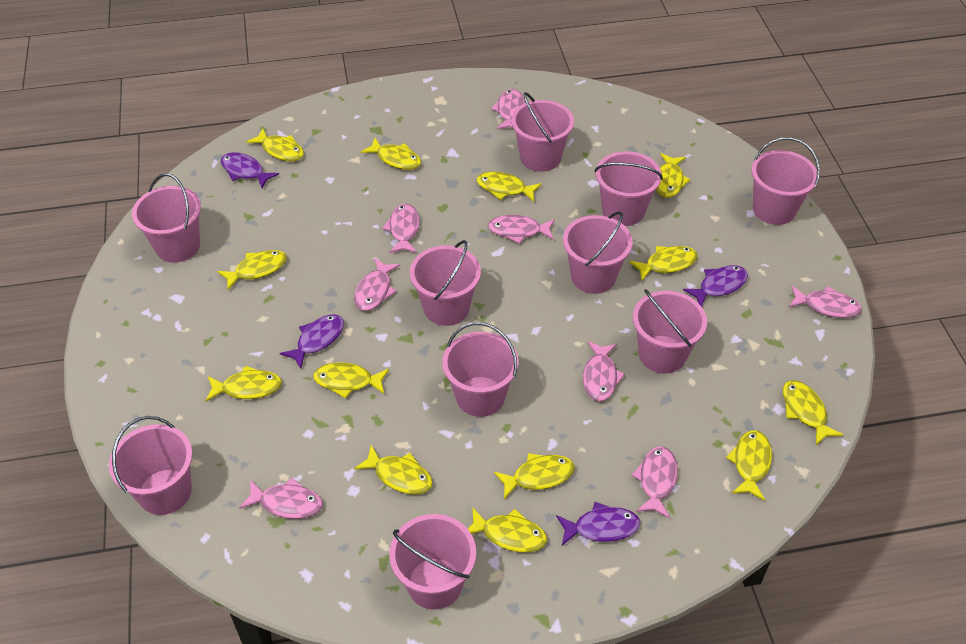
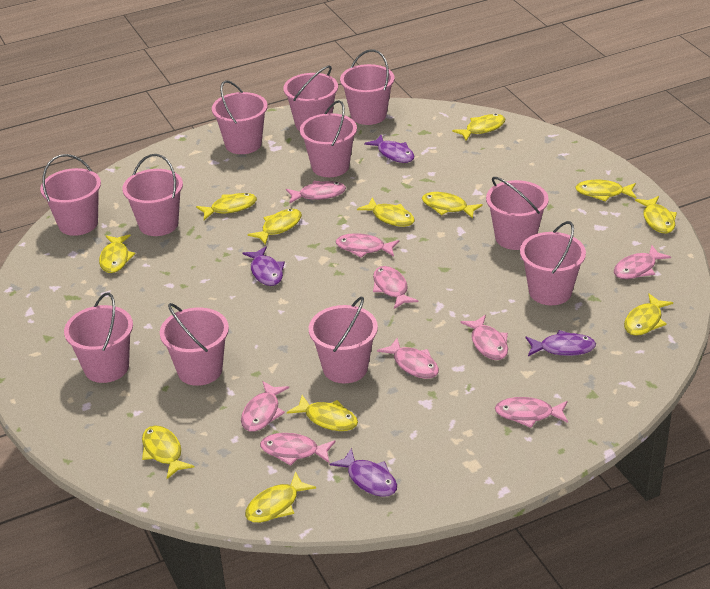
pink bucket: [109,416,193,515] [132,173,201,263] [389,514,476,610] [410,240,481,326] [442,322,518,417] [511,92,574,172] [563,211,633,294] [594,151,663,226] [633,289,707,373] [751,137,820,225] = 10 -> [40,154,101,236] [64,292,133,383] [122,154,183,236] [160,303,229,386] [212,80,268,154] [283,65,338,131] [300,100,357,177] [309,296,378,383] [340,49,394,125] [486,177,549,250] [520,221,586,305] = 11
pink fish: [239,478,323,519] [354,258,400,311] [382,204,420,253] [488,215,555,244] [491,89,525,129] [583,341,625,401] [631,446,678,518] [789,286,862,318] = 8 -> [241,381,289,432] [260,433,336,466] [286,181,346,204] [336,233,399,258] [373,266,419,309] [377,338,439,379] [460,315,508,360] [495,397,568,428] [614,245,671,279] = 9
yellow fish: [205,366,282,401] [217,250,287,290] [246,128,304,161] [313,362,389,399] [354,445,433,494] [361,138,421,170] [468,507,547,552] [477,172,542,202] [494,453,575,499] [629,246,698,281] [656,153,691,198] [726,430,772,501] [783,380,843,445] = 13 -> [99,234,136,273] [142,425,194,479] [196,193,257,220] [245,471,316,523] [247,209,302,245] [287,395,358,431] [357,197,415,227] [422,192,483,219] [452,114,505,141] [575,180,637,202] [624,293,673,336] [635,196,677,233] = 12

